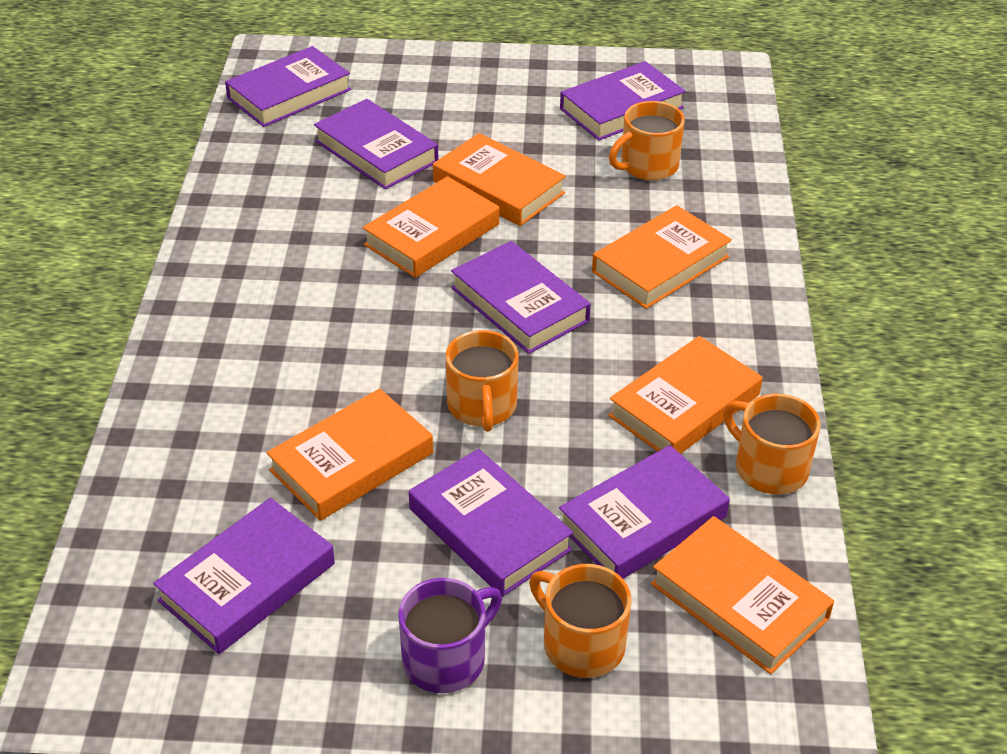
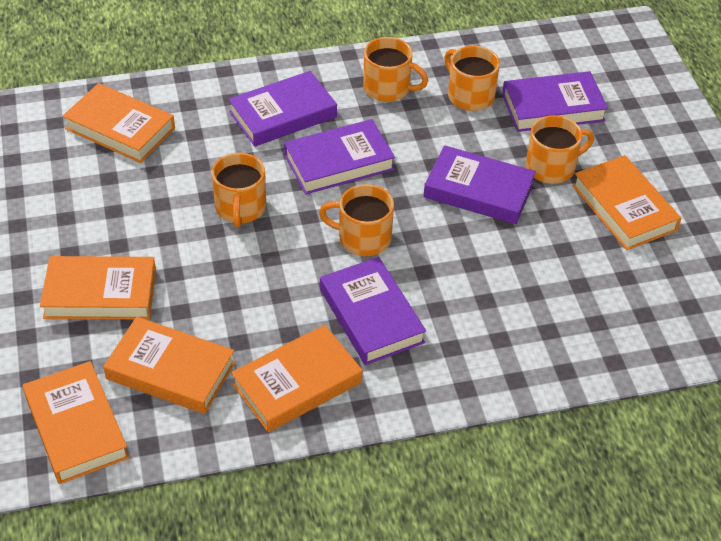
orange mug: [446,330,519,432] [529,564,632,678] [609,101,685,180] [723,394,821,494] = 4 -> [212,153,266,228] [319,184,394,256] [363,37,428,102] [444,46,500,111] [526,115,594,184] = 5
purple book: [153,498,335,654] [225,46,351,127] [314,99,439,190] [409,449,573,597] [451,241,591,354] [559,445,730,579] [560,61,686,140] = 7 -> [228,71,337,147] [284,119,395,195] [320,257,426,365] [423,145,536,224] [502,71,608,132] = 5
purple mug: [398,578,502,693] = 1 -> none = 0

